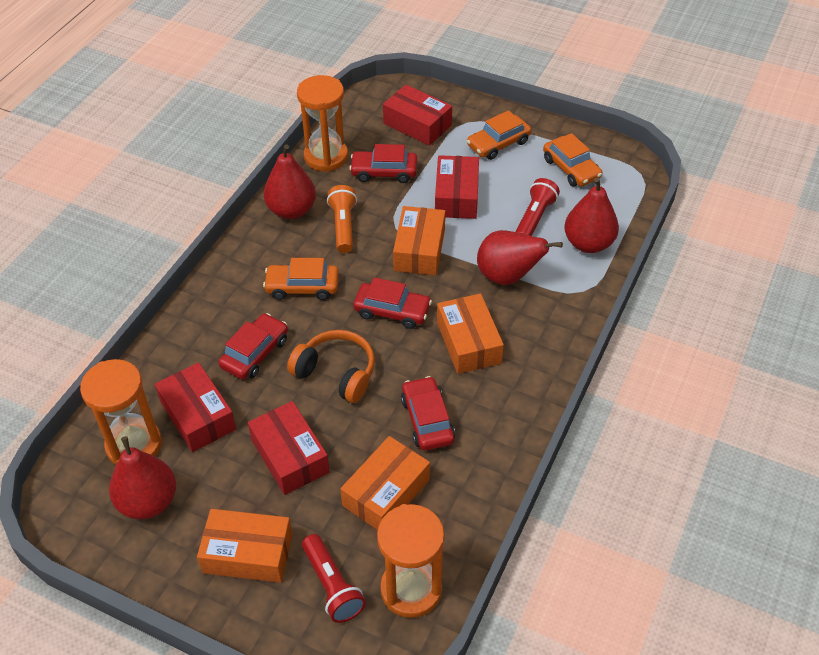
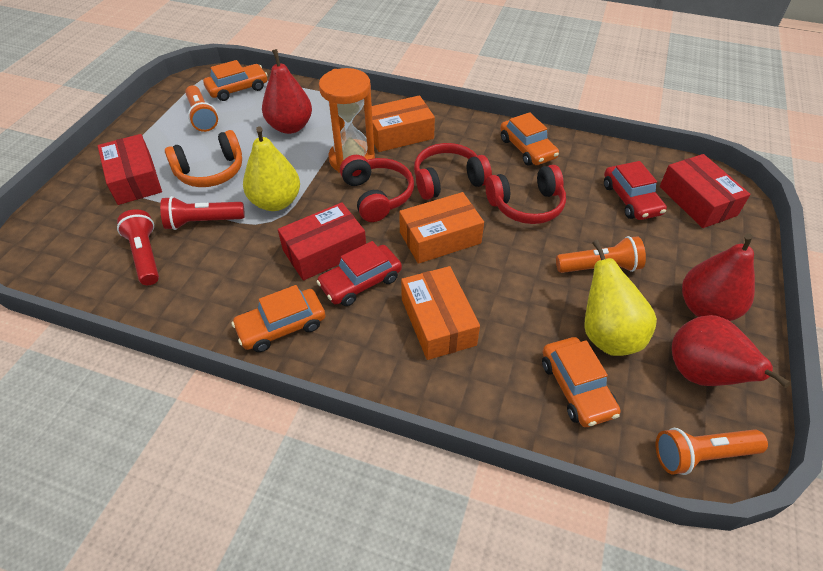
orange box: [197,509,293,583] [341,436,430,530] [393,206,445,275] [437,293,504,374] = 4 -> [372,95,435,152] [399,192,484,264] [401,266,480,360] = 3
orange car: [263,258,339,300] [467,110,531,160] [543,133,603,187] = 3 -> [203,60,268,101] [232,285,325,352] [500,112,559,166] [542,337,620,427] = 4
orange flashlight: [327,185,357,253] = 1 -> [185,85,218,132] [556,236,646,273] [656,428,768,475] = 3
orange hourglass: [80,359,162,465] [297,75,348,172] [377,504,444,618] = 3 -> [319,68,375,173] = 1
red box: [155,362,236,452] [248,401,330,495] [383,85,452,146] [435,155,479,219] = 4 -> [98,134,162,205] [278,202,366,281] [660,154,751,228] = 3
red car: [218,313,288,379] [349,144,417,183] [353,277,432,329] [401,376,455,450] = 4 -> [317,241,402,306] [604,161,667,220] = 2
red headphones: none = 0 -> [340,155,414,222] [414,143,492,200] [485,165,566,224] = 3
red pear: [109,436,176,519] [264,144,316,219] [477,230,563,285] [564,178,619,253] = 4 -> [262,49,312,134] [672,315,791,388] [682,233,755,321] = 3
yellow pear: none = 0 -> [243,127,300,211] [584,240,657,356] = 2

